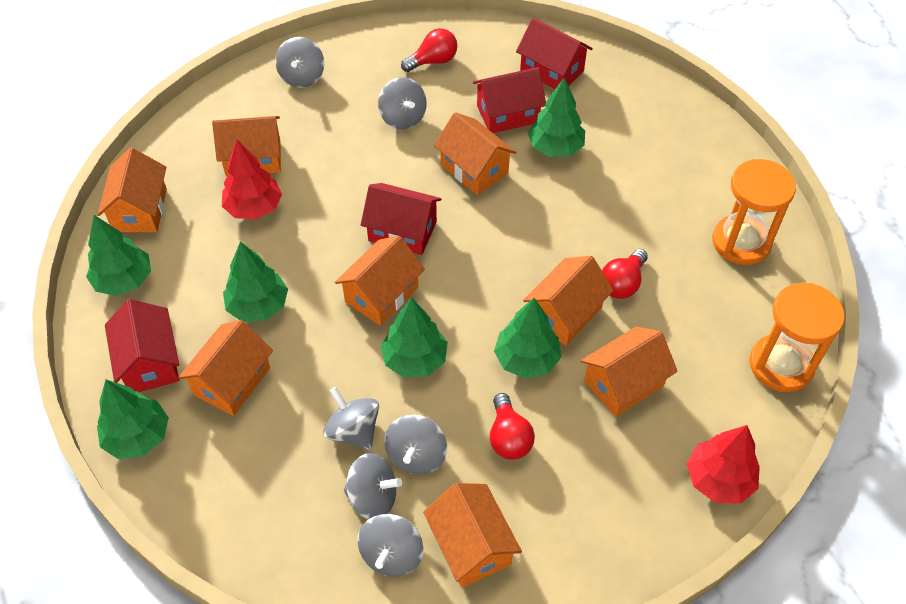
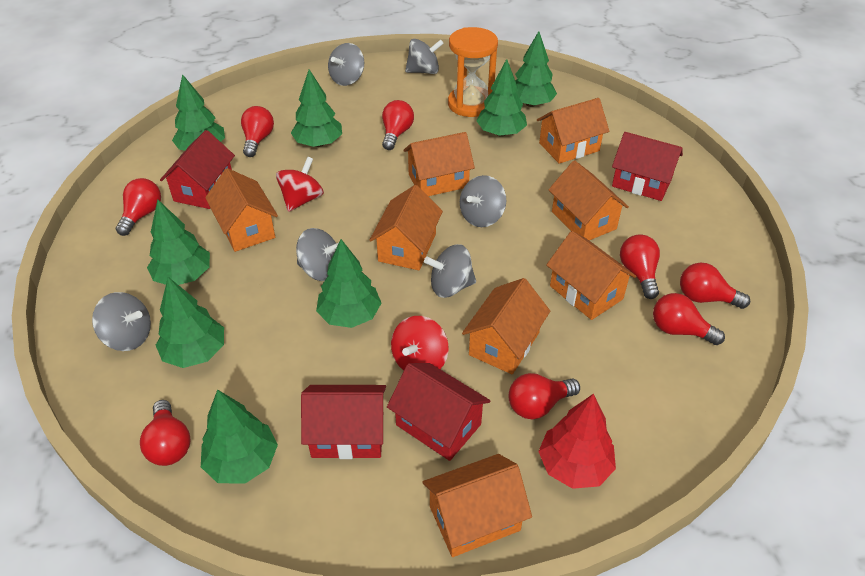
green tree: [86,215,151,296] [97,380,169,459] [223,242,288,322] [381,298,448,378] [494,298,561,379] [528,78,585,157] = 6 -> [147,200,210,285] [156,277,224,368] [172,74,225,151] [201,389,278,484] [291,69,342,147] [316,239,381,328] [476,59,527,137] [515,31,557,107] = 8
orange hourglass: [712,159,796,265] [749,283,845,392] = 2 -> [448,27,498,117] = 1
red light bulb: [401,28,457,72] [490,393,535,460] [602,249,648,299] = 3 -> [116,178,161,236] [140,400,190,466] [241,106,274,157] [382,100,414,150] [508,373,580,419] [620,234,660,299] [653,293,725,345] [680,263,750,309] = 8
red spinning top: none = 0 -> [276,157,324,212] [391,316,448,371] = 2
red tree: [222,140,282,220] [687,425,760,504] = 2 -> [538,394,616,489] = 1

